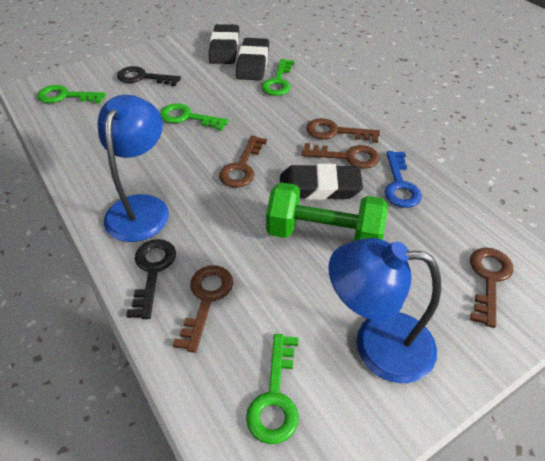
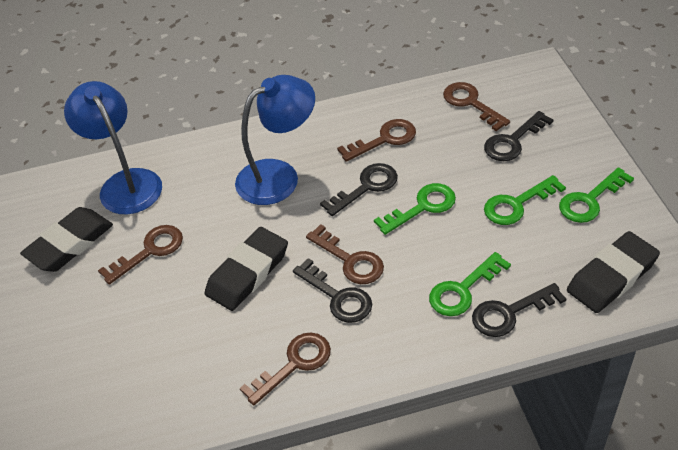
black key: [117,66,181,86] [126,239,176,319] = 2 -> [293,258,372,323] [320,163,398,216] [472,283,566,337] [484,111,553,161] = 4
blue key: [385,151,422,208] = 1 -> none = 0
green dumbbell: [266,182,388,241] = 1 -> none = 0

